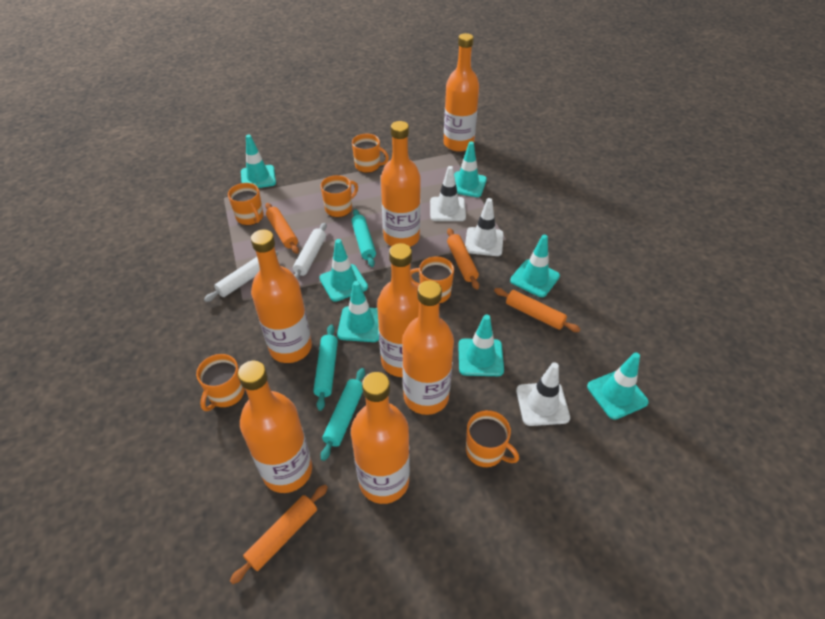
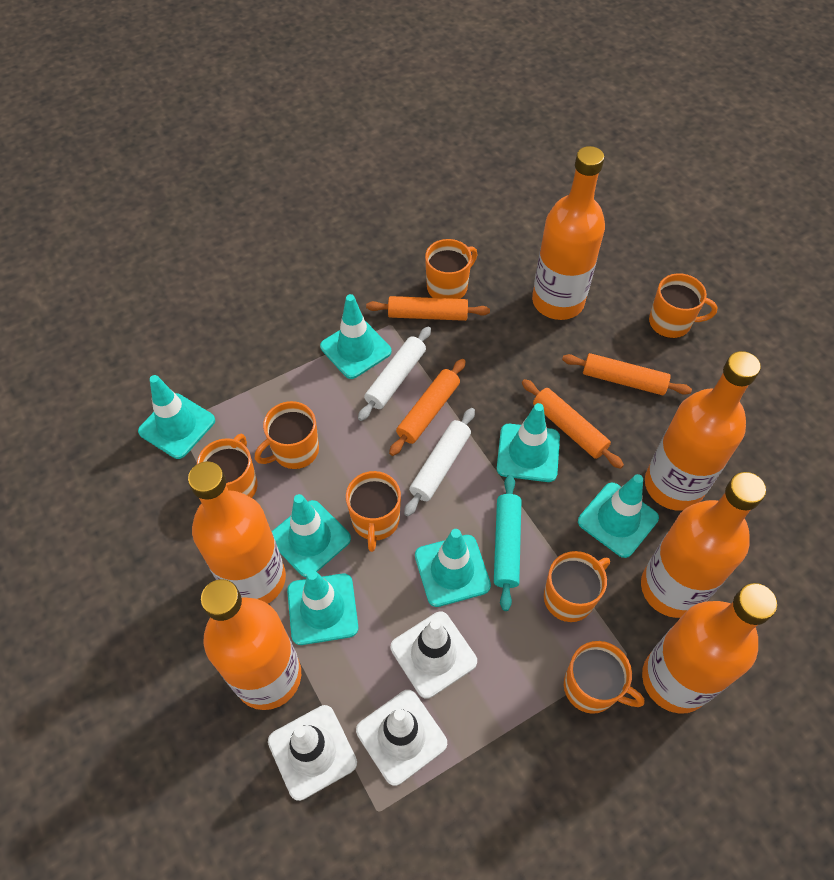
orange bottle: [238,361,312,493] [251,230,312,363] [351,372,410,504] [377,243,419,377] [381,121,421,247] [402,280,454,415] [444,33,479,152] = 7 -> [188,461,286,604] [201,579,301,710] [532,146,605,320] [641,472,766,618] [642,583,777,714] [645,351,761,511] = 6
orange mug: [196,354,245,411] [228,183,264,225] [321,175,358,217] [352,134,389,173] [410,256,454,303] [466,410,519,467] = 6 -> [197,434,258,498] [255,401,319,469] [346,471,401,552] [425,239,478,299] [544,551,610,622] [564,641,645,714] [649,273,717,338] = 7
turquoise rolling pin: [313,324,338,411] [321,368,365,461] [351,209,376,267] = 3 -> [494,475,521,611] = 1

